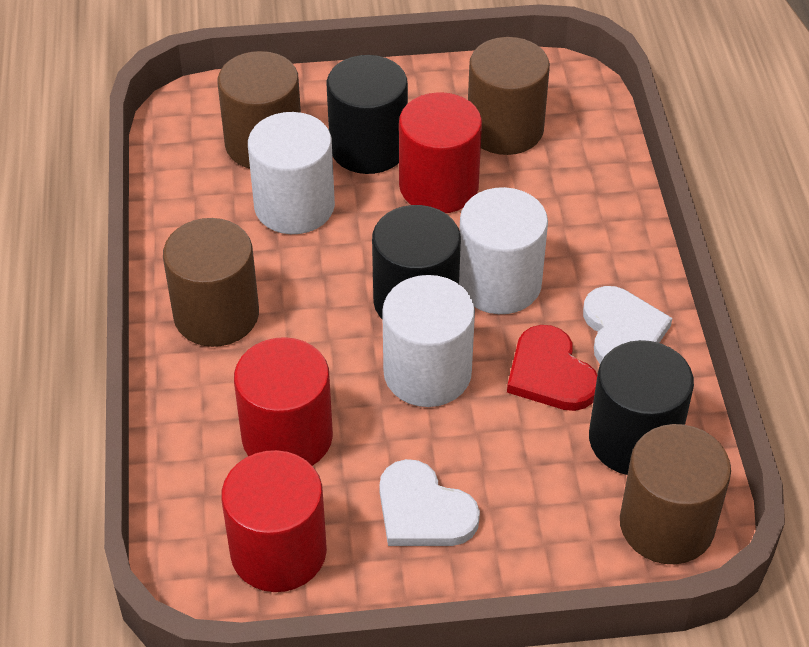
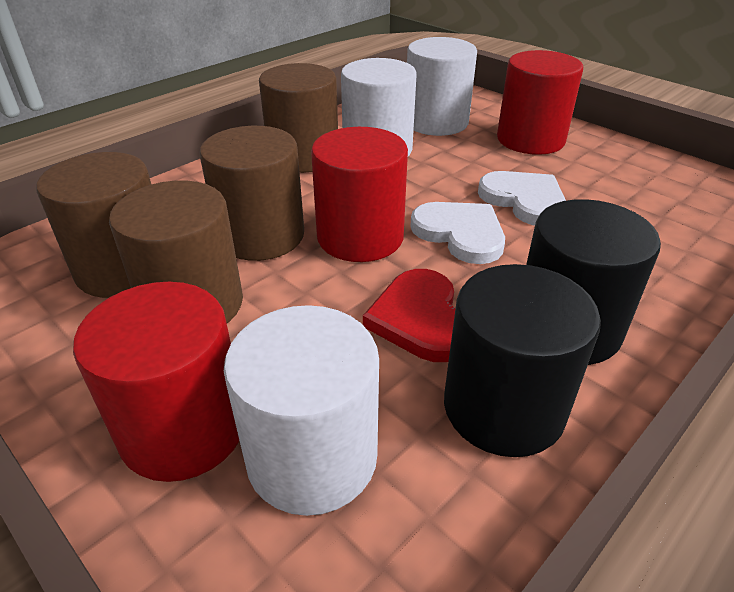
black cylinder: [326,55,408,174] [372,205,461,320] [589,340,694,475] = 3 -> [444,264,601,457] [526,199,661,365] = 2

